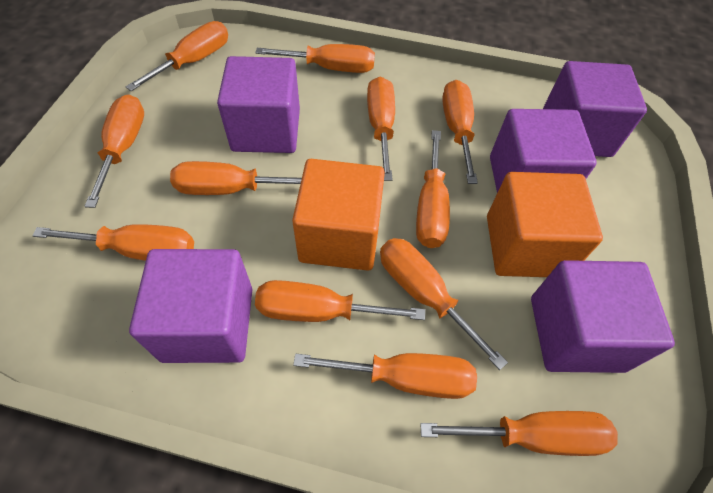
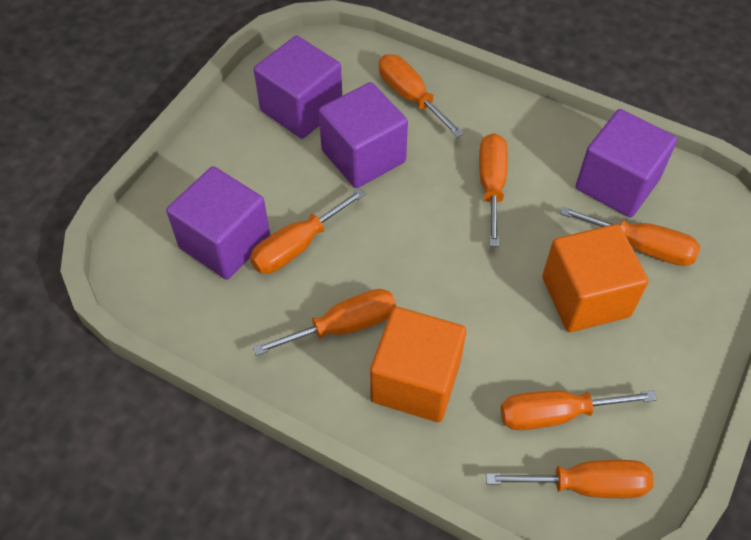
orange screwdriver: [32,224,194,261] [84,94,144,208] [126,21,228,91] [170,161,302,195] [255,44,375,73] [255,280,425,322] [293,353,477,399] [367,77,395,181] [380,238,508,370] [416,130,450,248] [420,411,618,456] [442,80,478,184] = 12 -> [250,188,366,274] [253,289,396,356] [379,54,464,138] [479,133,508,247] [486,460,653,498] [500,390,657,430] [560,206,700,266] = 7
purple cube: [129,249,252,363] [217,56,300,153] [490,109,597,193] [531,260,675,373] [543,61,647,157] = 5 -> [166,166,270,280] [254,36,342,139] [318,82,408,188] [576,109,677,217] = 4

